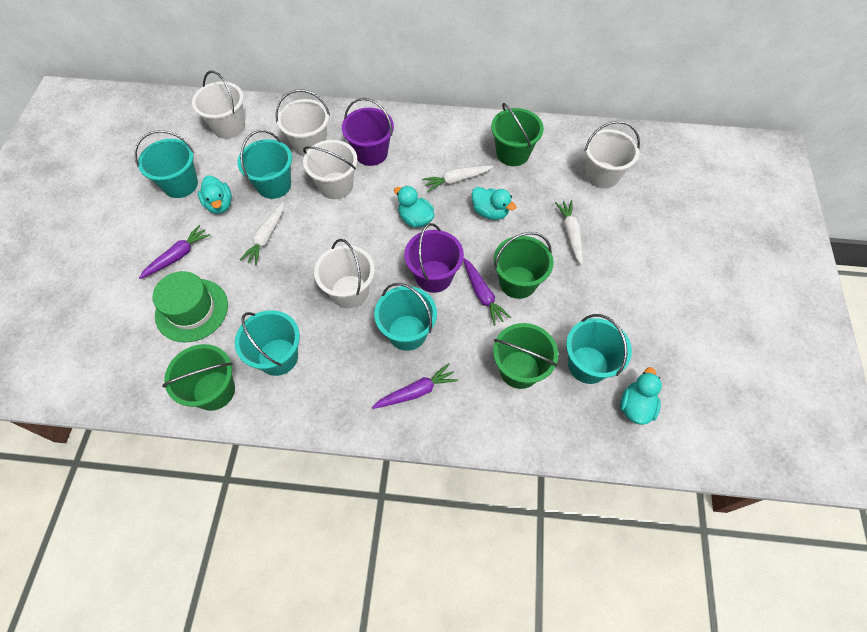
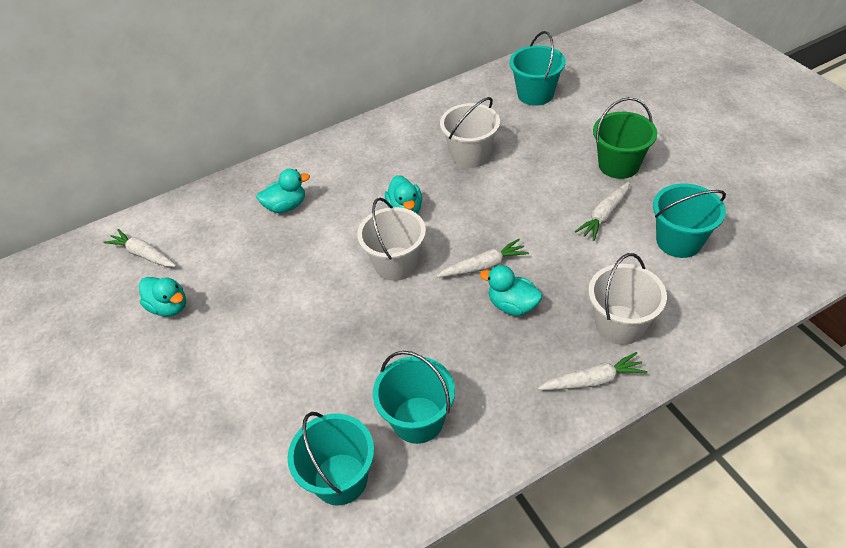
green bucket: [162,344,235,411] [491,103,544,166] [493,232,554,299] [493,323,558,389] = 4 -> [593,97,657,179] = 1
green hat: [153,271,228,343] = 1 -> none = 0
purple bucket: [342,98,394,166] [404,223,464,293] = 2 -> none = 0
purple carrot: [139,225,210,279] [372,363,458,409] [463,258,511,326] = 3 -> none = 0
turquoise bucket: [134,130,198,198] [235,310,300,376] [237,130,292,199] [374,283,437,351] [566,314,632,384] = 5 -> [287,412,374,505] [373,351,455,444] [509,31,566,106] [653,184,726,258] = 4
white bucket: [192,71,245,139] [275,89,330,156] [303,140,357,199] [314,239,375,308] [584,121,640,188] = 5 -> [357,198,426,281] [440,97,500,168] [588,253,667,345] = 3
white carrot: [240,203,284,266] [422,165,493,192] [555,200,583,265] = 3 -> [103,229,176,267] [436,239,529,277] [538,352,647,390] [575,182,630,241] = 4

